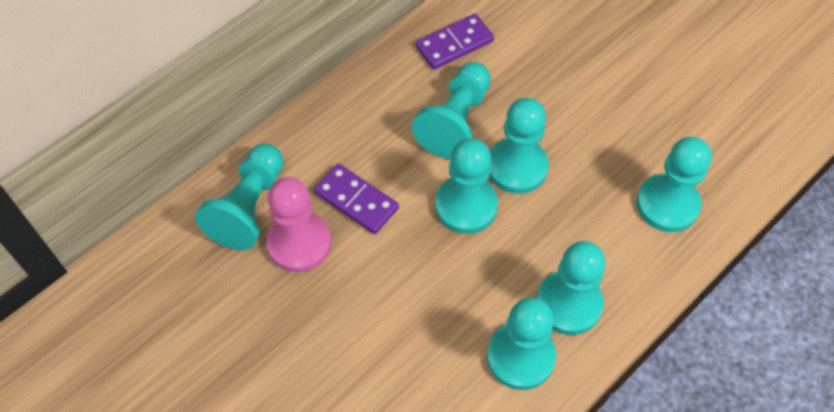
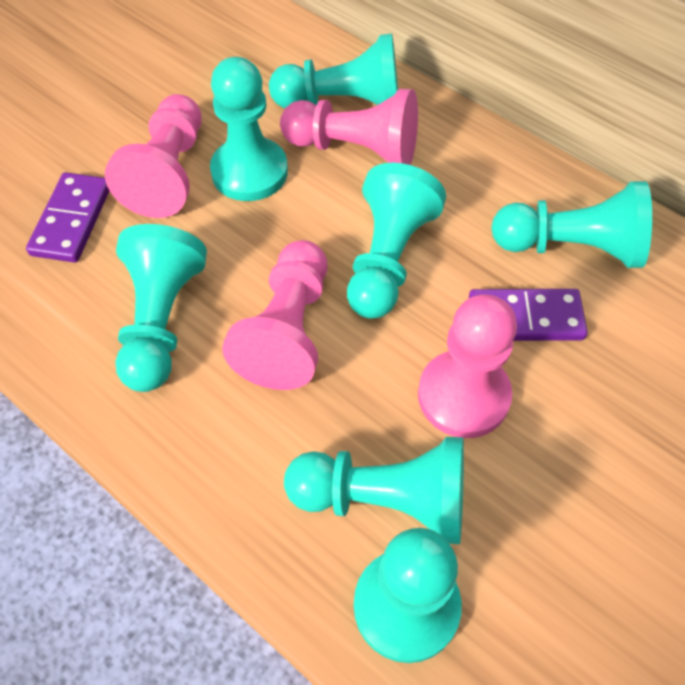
pink pawn: [266,177,331,272] = 1 -> [105,94,202,218] [222,240,327,390] [280,89,418,165] [418,294,517,438] = 4

